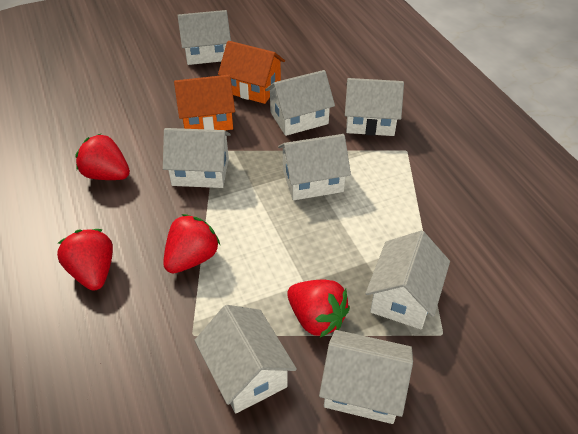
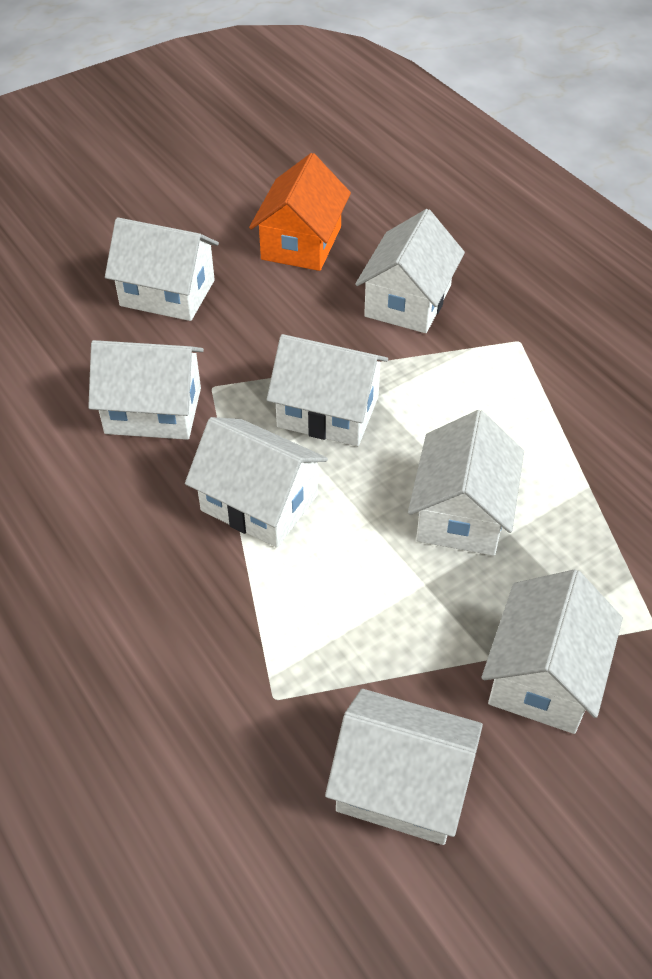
orange house: [174,75,235,130] [218,41,285,104] = 2 -> [249,153,351,271] = 1
red strawberry: [57,229,113,291] [75,134,130,180] [163,214,220,273] [287,280,350,338] = 4 -> none = 0

